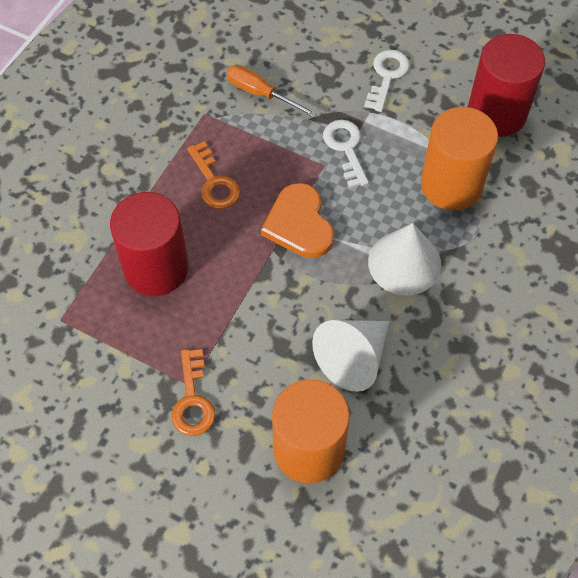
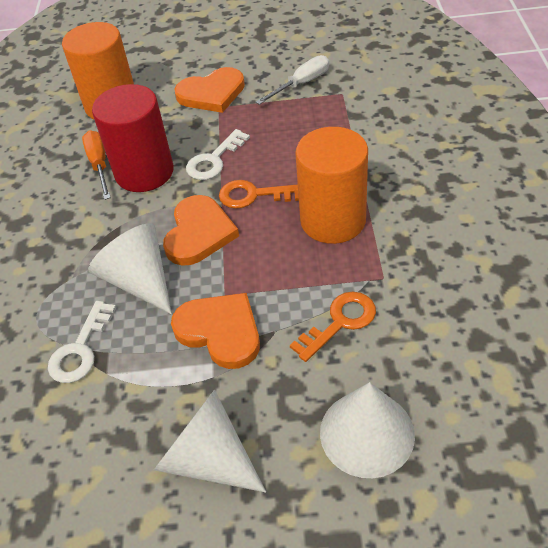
orange heart: [261,183,334,258] = 1 -> [163,195,239,266] [171,293,260,369] [174,67,245,113] = 3
red cylinder: [110,192,188,296] [468,34,545,137] = 2 -> [92,84,174,192] = 1
white cone: [312,320,390,392] [368,223,441,295] = 2 -> [88,223,172,314] [154,390,266,493] [320,382,415,478] = 3
white screwdriver: none = 0 -> [256,55,329,105] = 1

